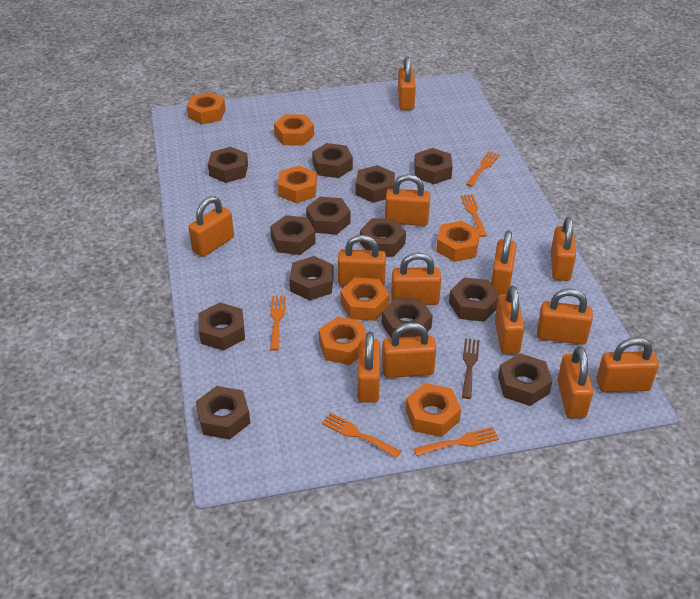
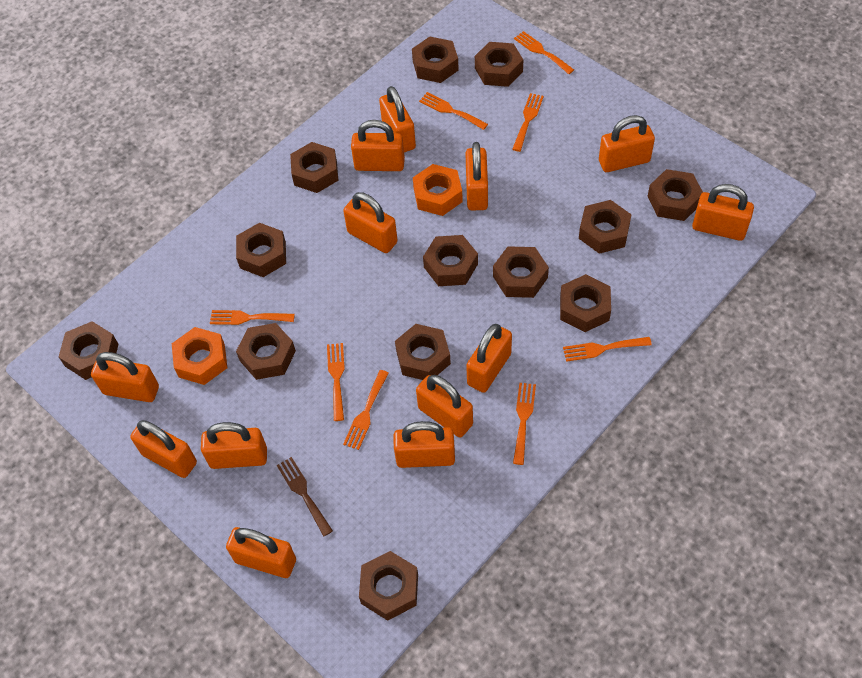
orange fork: [270,296,286,351] [322,413,401,458] [414,427,499,456] [461,194,487,237] [466,151,499,187] = 5 -> [210,310,295,325] [327,343,345,421] [343,370,389,450] [419,92,488,130] [512,93,544,152] [513,383,536,465] [514,31,574,74] [563,337,652,362] = 8
orange nut: [187,92,226,124] [274,114,314,146] [278,165,317,203] [319,316,367,365] [340,277,390,321] [406,383,461,437] [436,221,480,262] = 7 -> [172,327,227,385] [413,164,463,216] = 2

